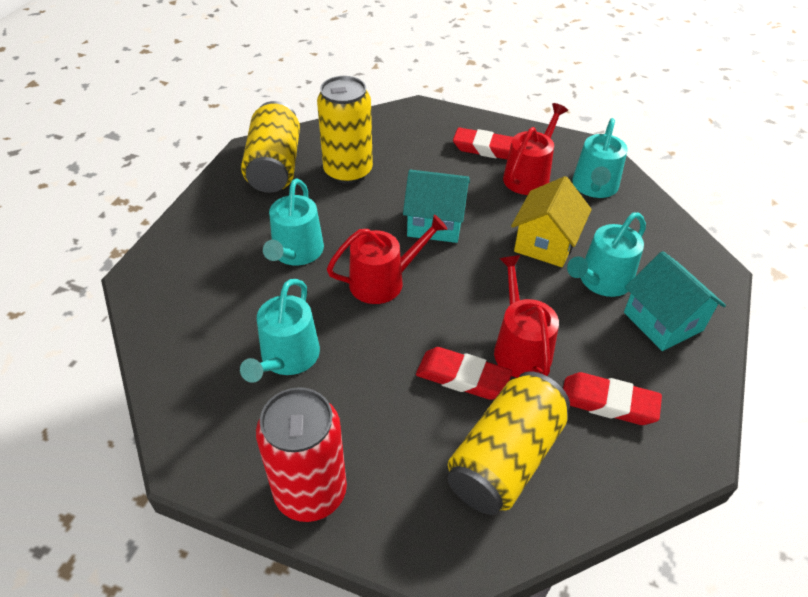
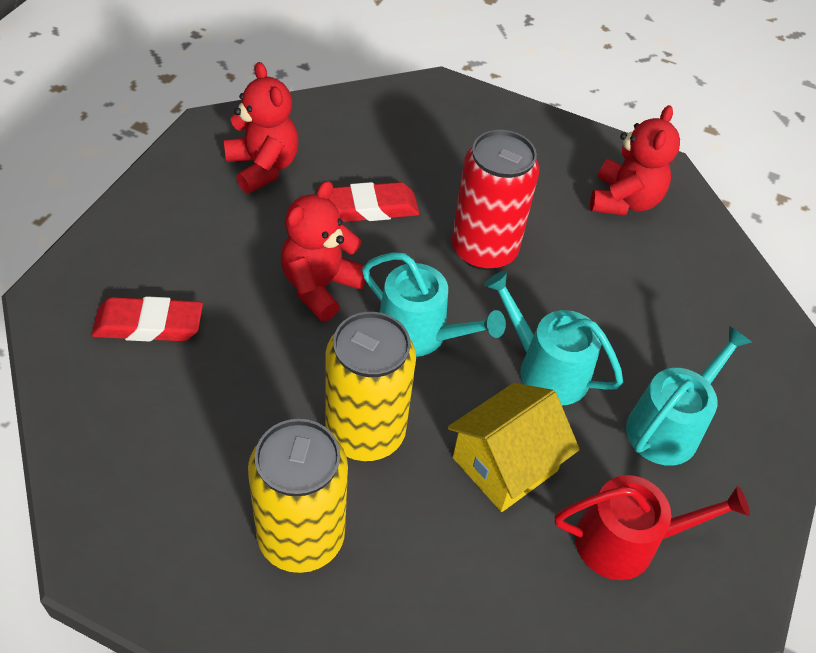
red eraser: [416,347,512,400] [453,127,513,159] [563,372,662,425] = 3 -> [91,296,203,341] [329,182,419,222] = 2
red teddy bear: none = 0 -> [224,62,298,194] [281,181,366,322] [590,105,680,216] = 3
red watering can: [327,214,448,304] [494,255,559,378] [503,103,568,195] = 3 -> [555,475,750,580] = 1
turquoise house: [403,170,470,243] [624,251,726,351] = 2 -> none = 0
turquoise watering can: [240,279,320,383] [263,178,324,266] [567,212,646,297] [572,118,628,198] = 4 -> [362,252,506,357] [484,271,623,405] [626,326,752,466] = 3
yellow can: [241,101,300,193] [317,76,373,184] [447,371,570,515] = 3 -> [248,419,348,573] [325,312,416,461] = 2

